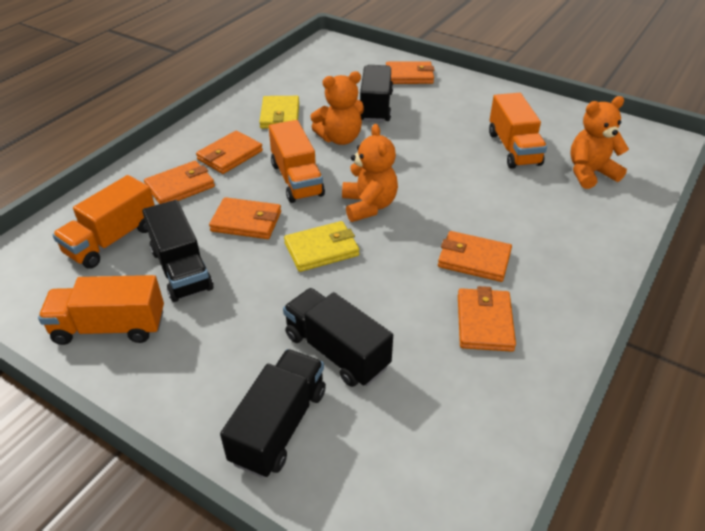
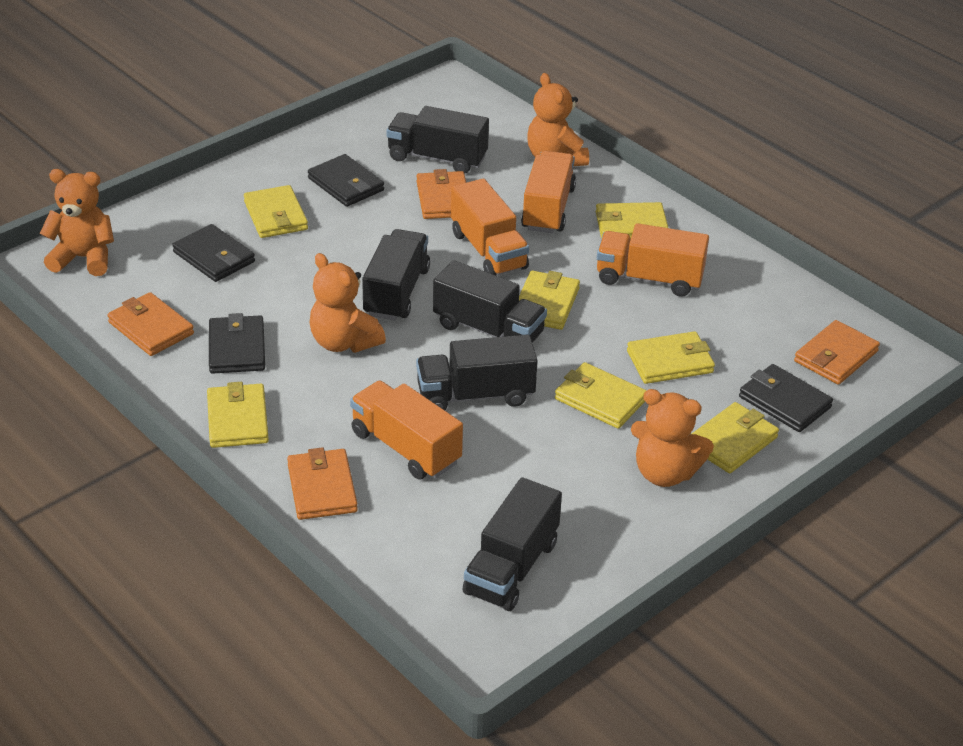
black truck: [142,200,213,302] [220,349,326,478] [283,288,393,387] [360,65,393,123] = 4 -> [362,229,430,321] [386,106,489,174] [416,334,538,410] [433,260,547,343] [462,477,562,611] = 5
black wallet: none = 0 -> [172,224,255,282] [209,313,265,374] [308,154,384,207] [739,364,833,432] = 4
orange teddy bear: [310,71,364,145] [342,124,398,222] [571,96,629,189] = 3 -> [40,169,114,276] [310,253,386,353] [527,73,589,166] [631,389,714,487] = 4
orange wallet: [144,161,215,204] [196,130,263,174] [209,197,281,239] [386,61,434,84] [438,231,512,282] [458,286,516,352] = 6 -> [107,292,194,356] [287,447,358,520] [417,169,466,219] [794,320,880,385] = 4
yellow wallet: [259,96,299,129] [284,221,359,272] = 2 -> [207,382,269,448] [244,185,308,238] [519,271,580,330] [555,362,647,429] [596,202,668,239] [627,331,715,384] [690,402,779,473] = 7

